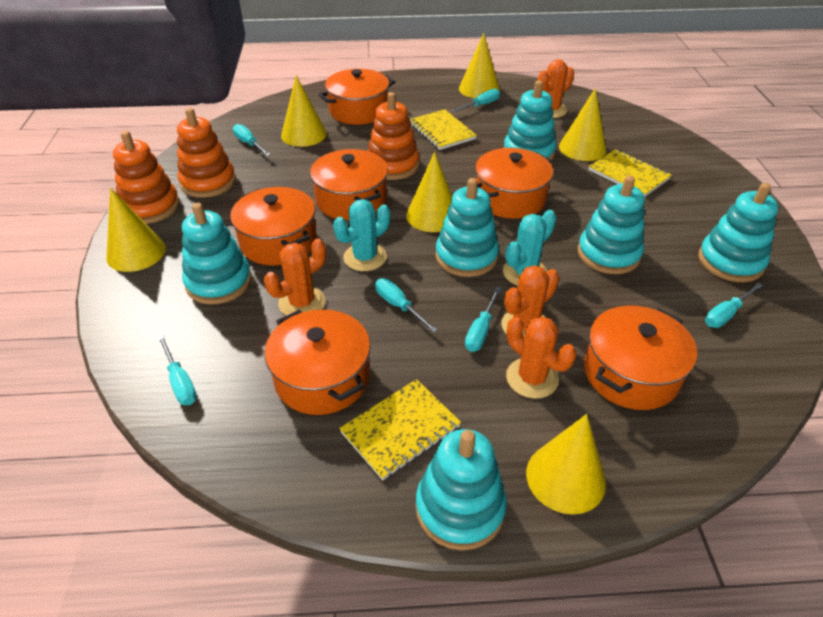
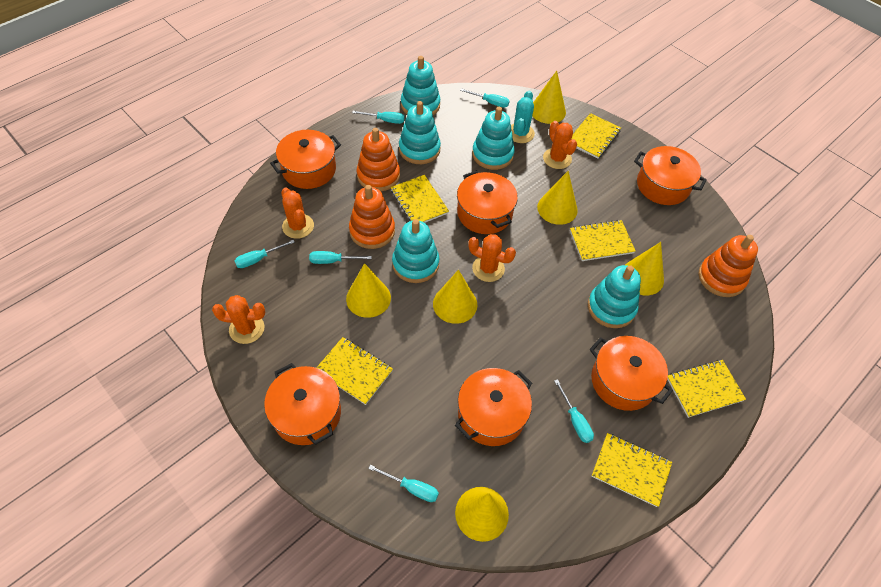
turquoise cactus: [333,199,390,271] [503,210,556,286] = 2 -> [511,91,535,143] = 1
turquoise stacking toy: [182,203,252,304] [416,429,507,550] [435,178,499,277] [504,80,556,160] [578,176,645,274] [699,183,778,282] = 6 -> [392,219,439,283] [399,101,441,164] [401,56,440,115] [472,107,515,170] [588,265,641,328] = 5
yellow notebook: [339,379,461,480] [410,109,477,150] [589,149,672,197] = 3 -> [316,337,393,405] [391,175,449,223] [570,220,636,261] [571,113,621,159] [592,433,672,507] [667,360,746,418] = 6

